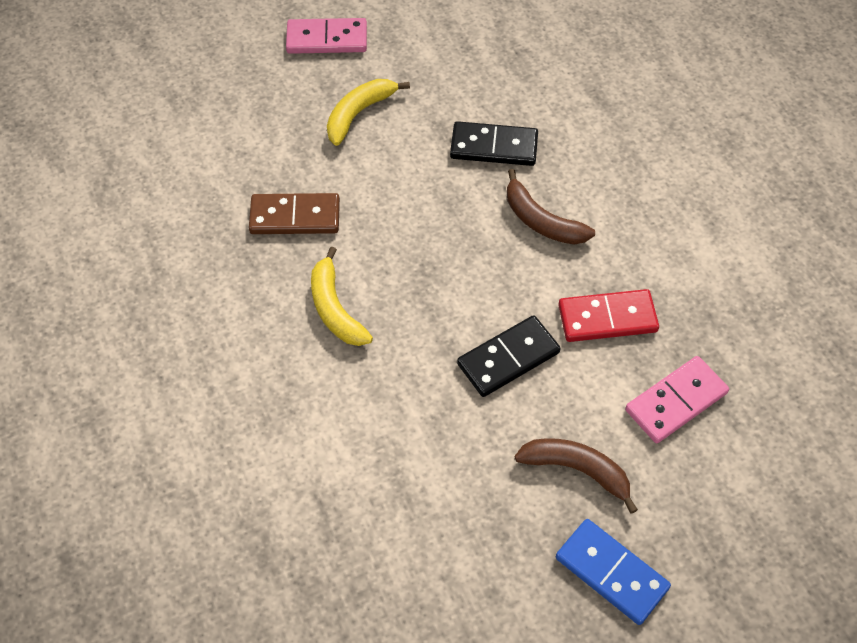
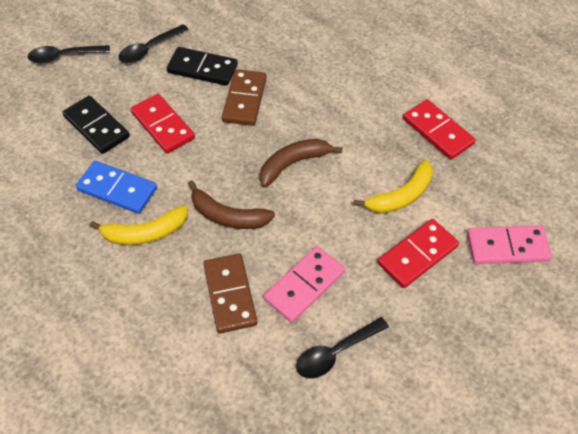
black spoon: none = 0 -> [28,45,110,64] [119,24,189,63] [296,317,389,379] = 3
brown domino: [249,193,340,234] = 1 -> [203,253,258,333] [222,69,267,126] = 2
red domino: [558,289,659,342] = 1 -> [131,94,195,154] [378,219,459,288] [403,99,476,160] = 3

